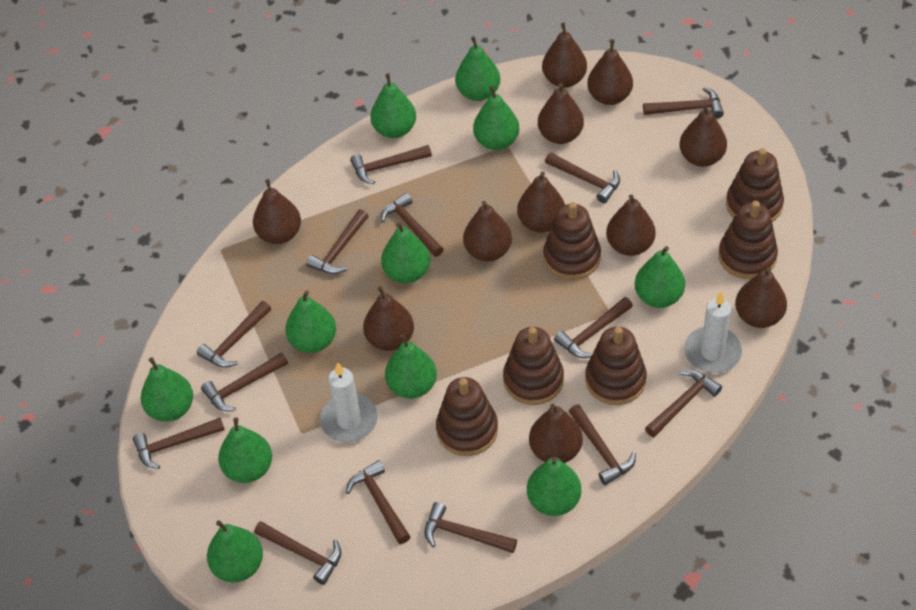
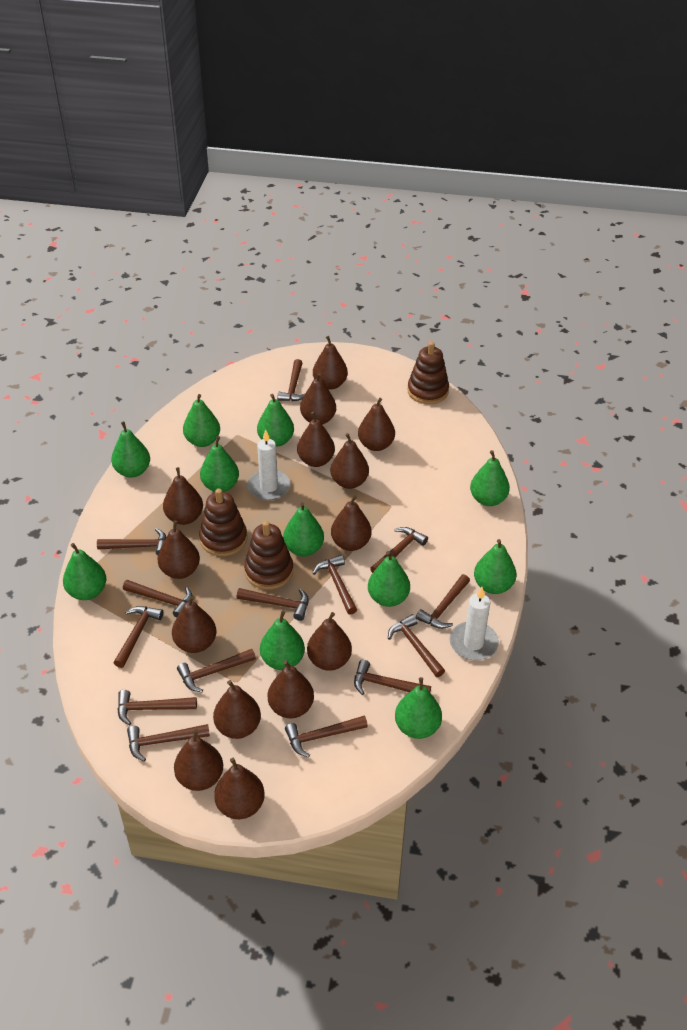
brown pear: [253,179,301,244] [363,286,414,351] [463,201,512,262] [517,172,565,233] [529,404,583,463] [538,83,584,144] [542,23,587,88] [587,39,633,105] [606,194,656,256] [679,103,727,167] [735,267,787,328] = 11 -> [158,520,200,579] [163,467,203,525] [172,596,216,653] [174,729,223,791] [213,680,261,739] [214,758,265,819] [268,660,314,718] [297,412,335,467] [300,373,336,425] [307,612,352,671] [313,336,348,390] [331,433,369,489] [331,495,372,551] [358,398,395,451] = 14
brown stacking toy: [436,377,498,456] [503,327,564,405] [543,202,601,280] [585,327,647,405] [718,201,778,279] [726,148,784,222] = 6 -> [199,489,247,556] [244,521,293,590] [407,342,449,404] = 3

